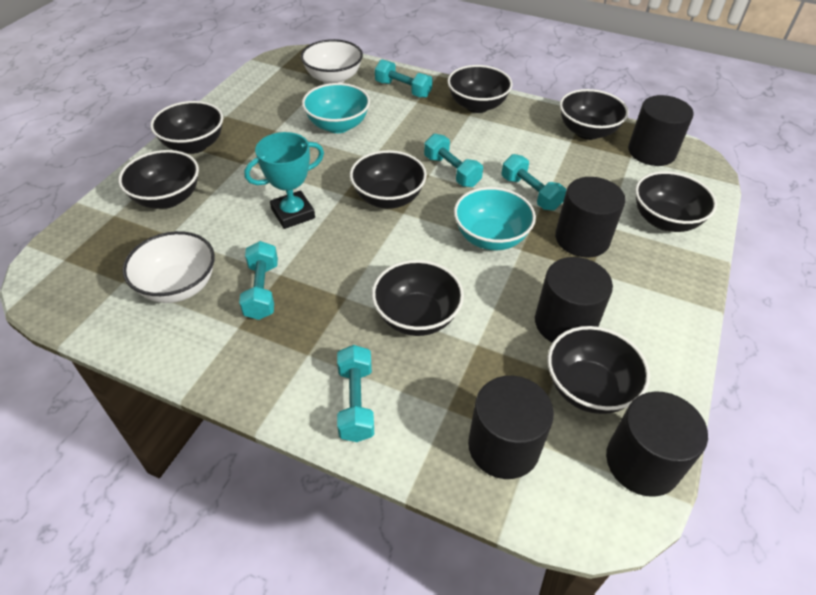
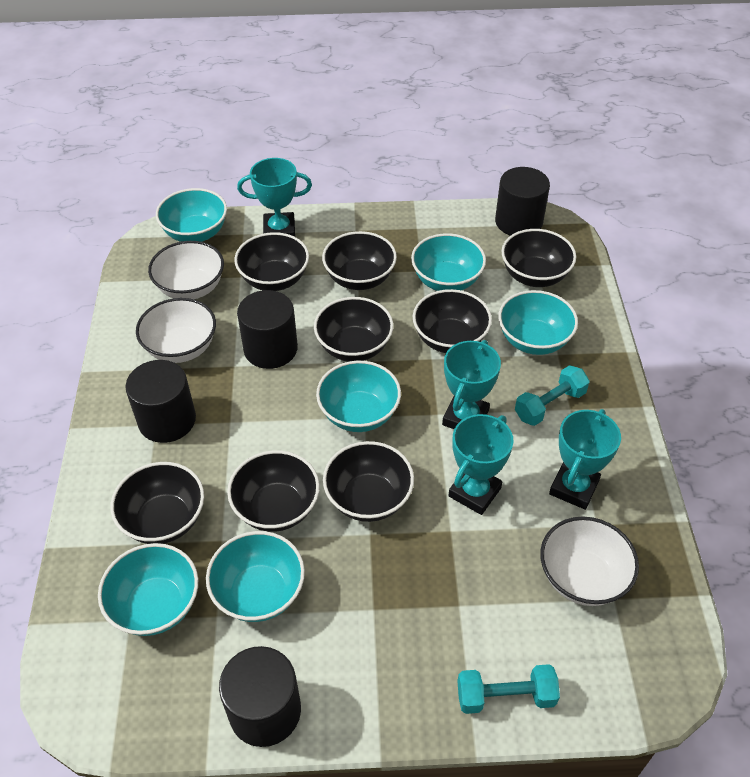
black cylinder: [468,376,554,479] [535,257,613,343] [555,177,625,257] [606,391,708,497] [628,95,694,166] = 5 -> [125,360,196,443] [219,646,301,747] [237,290,298,369] [495,167,550,236] = 4
turquoise bowl: [302,83,370,133] [454,187,536,250] = 2 -> [98,543,198,636] [156,188,227,242] [206,531,305,622] [316,361,401,432] [411,233,486,291] [498,290,578,355] = 6
turquoise dumbbell: [239,241,278,320] [337,345,374,442] [375,59,433,98] [424,134,483,187] [502,154,566,211] = 5 -> [457,664,560,714] [515,365,590,426] = 2
turquoise trophy: [244,132,324,229] = 1 -> [237,158,312,237] [442,340,501,429] [448,414,514,515] [549,409,621,510] = 4
white bowl: [123,231,215,303] [301,39,363,84] = 2 -> [136,298,216,363] [148,241,224,299] [540,516,639,606] = 3

